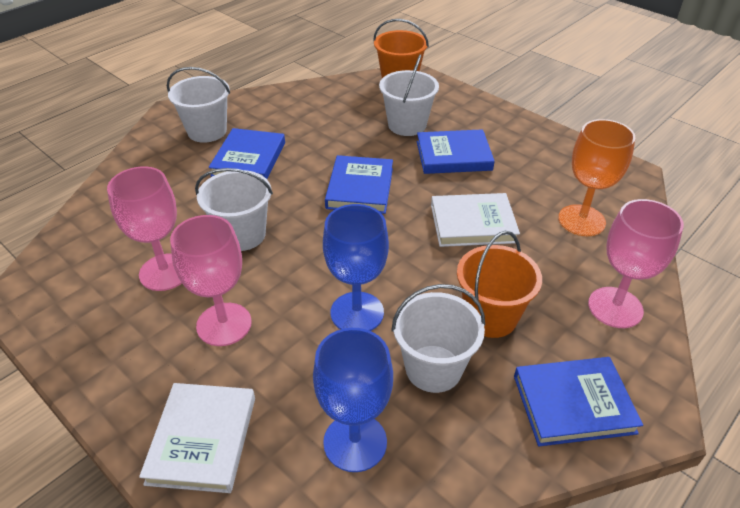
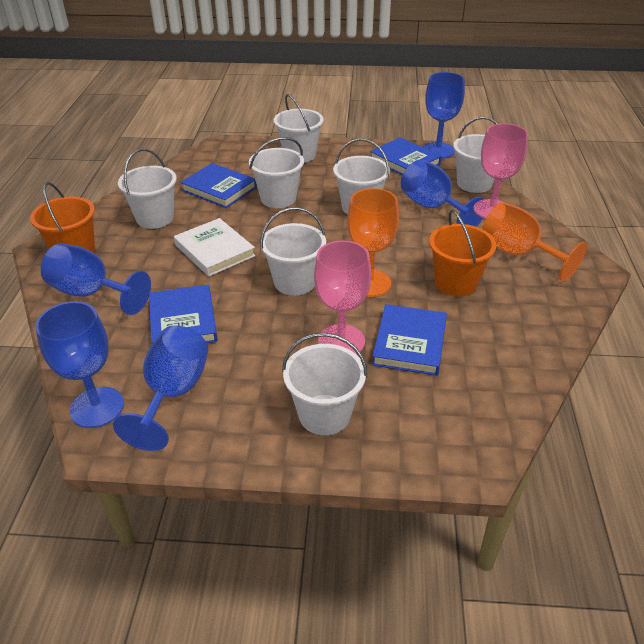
blue goblet: [313,328,393,472] [323,204,389,331] = 2 -> [35,301,124,428] [41,243,151,315] [113,325,208,451] [401,159,487,227] [423,72,465,159] = 5
orange goblet: [558,119,636,236] = 1 -> [347,188,399,297] [482,202,587,281] = 2
pink goblet: [107,166,182,291] [170,215,252,346] [588,199,684,328] = 3 -> [314,240,371,355] [481,123,528,219] = 2
white book: [139,383,255,493] [431,193,520,247] = 2 -> [174,218,255,276] = 1
white bucket: [167,67,230,143] [195,168,273,251] [379,54,439,136] [391,284,485,393] = 4 -> [118,149,177,229] [249,137,304,208] [260,207,326,296] [274,94,324,163] [282,333,367,435] [333,139,390,214] [453,117,498,193] = 7

